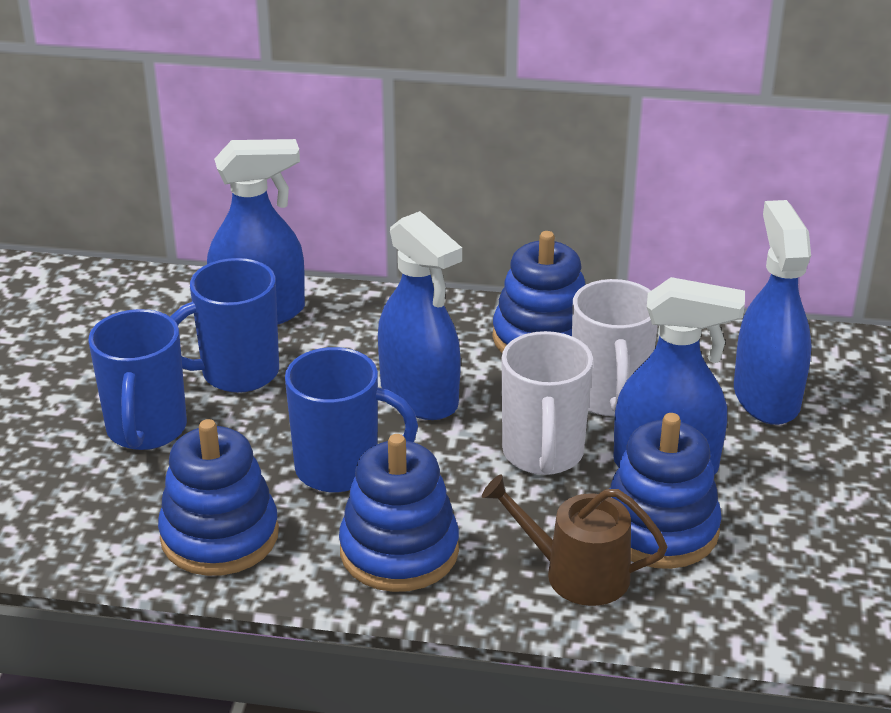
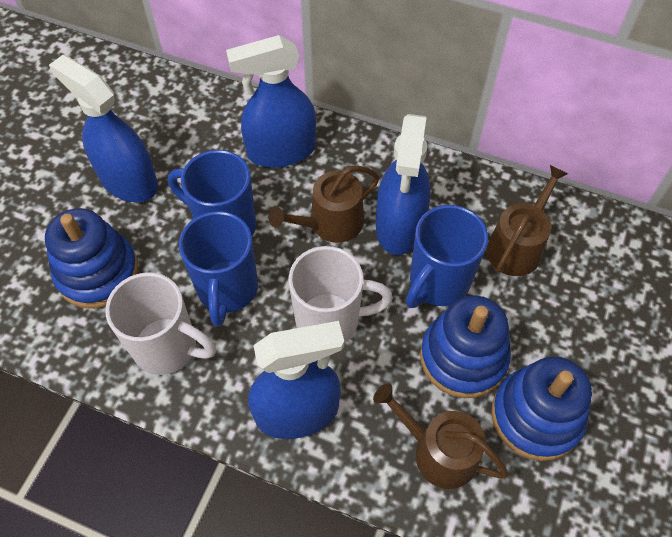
blue stacking toy: [158,419,279,576] [339,434,459,592] [492,231,586,353] [610,413,722,569] = 4 -> [45,208,139,309] [420,295,511,398] [491,356,592,461] = 3
brown watering can: [482,474,668,606] = 1 -> [269,165,379,243] [373,383,509,489] [486,165,568,276] = 3

